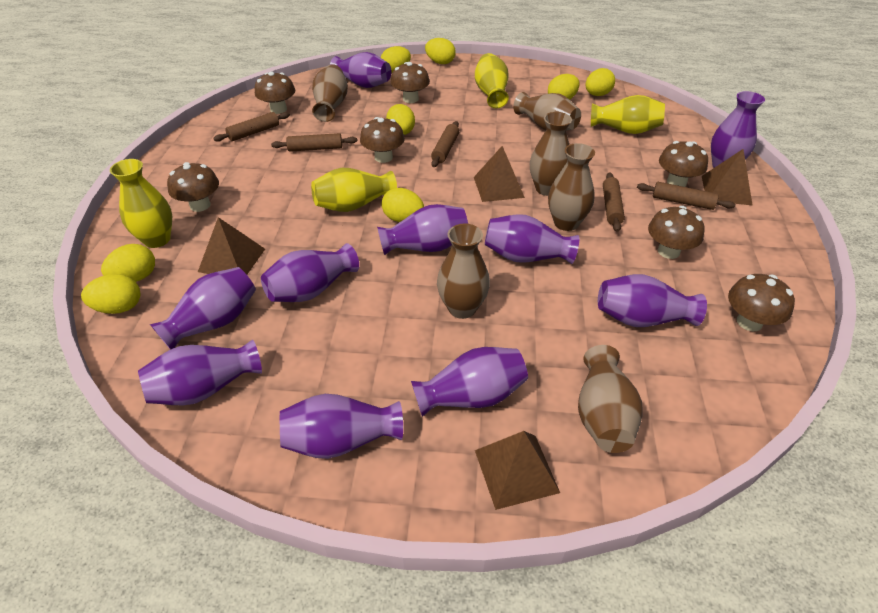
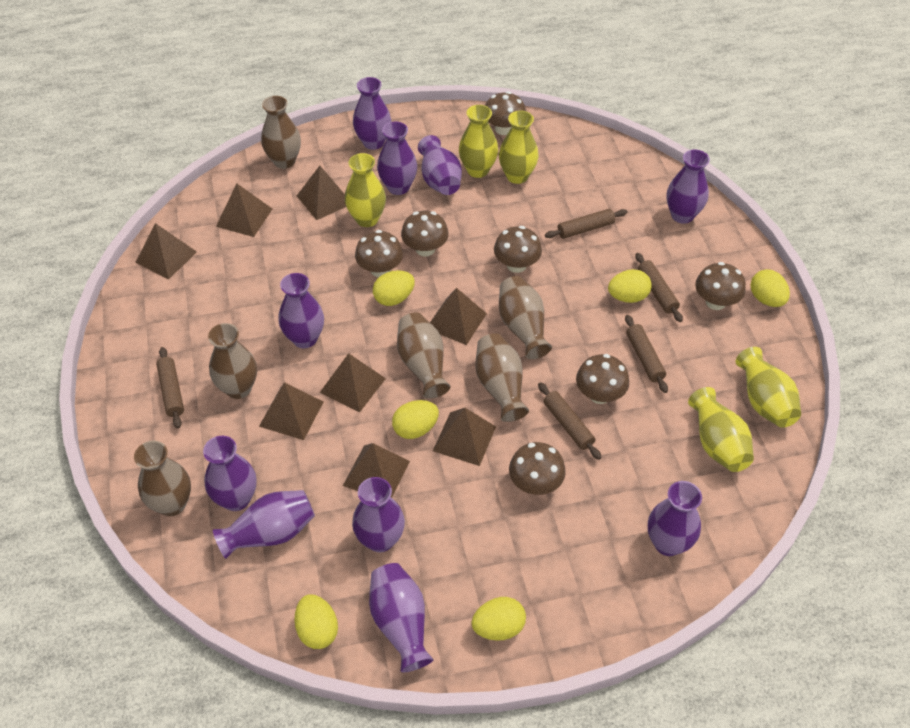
brown pyramid: [198,217,265,274] [474,146,525,202] [475,431,560,510] [702,149,753,206] = 4 -> [135,223,197,279] [216,184,272,237] [259,382,323,440] [297,166,346,220] [320,353,386,412] [343,443,410,498] [430,288,487,345] [433,408,496,466] = 8
yellow egg: [81,274,140,314] [101,244,155,282] [381,46,411,73] [381,188,424,222] [386,104,415,135] [425,38,455,64] [548,74,580,100] [586,68,615,96] = 8 -> [294,594,338,649] [373,270,415,306] [392,400,439,439] [472,597,526,641] [608,269,652,303] [751,269,790,307] = 6
yellow vase: [110,159,172,248] [311,168,397,212] [475,53,509,108] [591,95,665,134] = 4 -> [345,153,386,227] [459,105,498,178] [499,111,539,184] [688,387,754,472] [736,347,801,428] = 5

